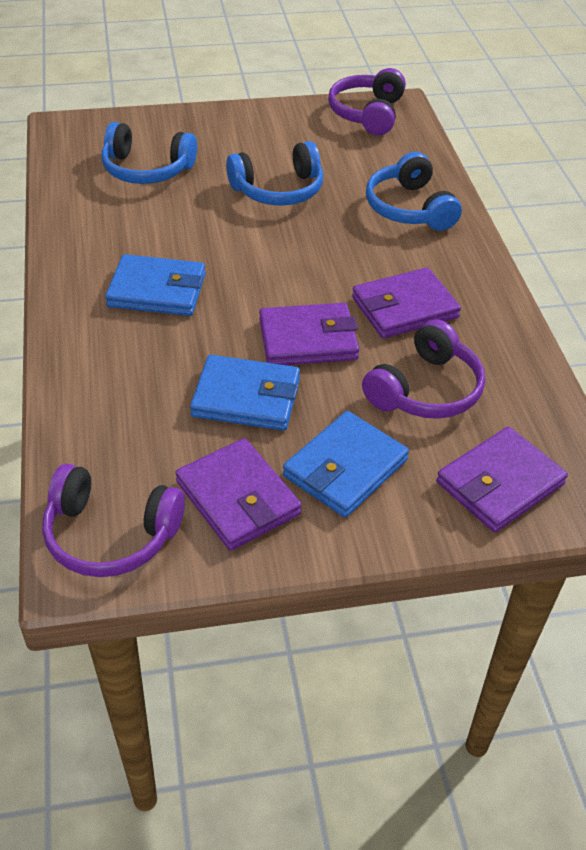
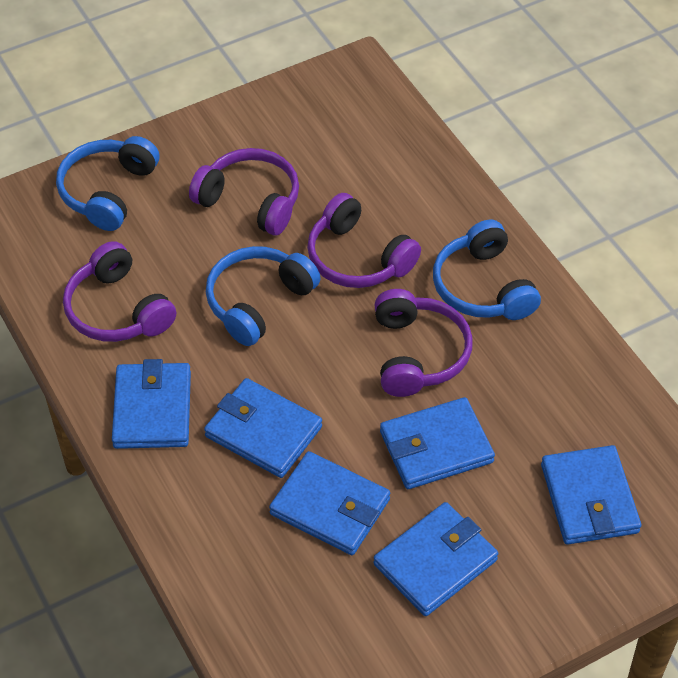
blue wallet: [105,254,206,316] [190,355,300,431] [283,411,409,517] = 3 -> [112,359,191,449] [204,378,322,478] [269,451,390,555] [373,502,498,616] [380,397,495,489] [541,445,641,545] = 6
purple headphones: [42,464,185,577] [328,68,406,135] [362,319,485,419] = 3 -> [63,241,176,342] [189,148,299,235] [307,193,421,288] [374,289,473,397] = 4
purple wallet: [175,438,302,551] [259,303,359,365] [352,267,461,338] [437,427,568,532] = 4 -> none = 0

